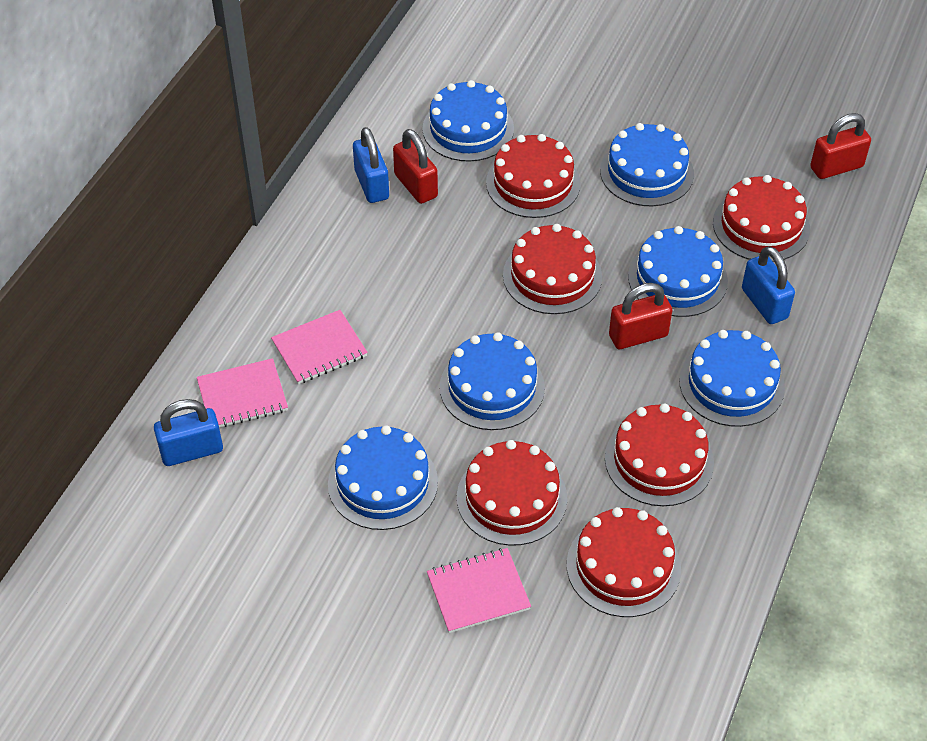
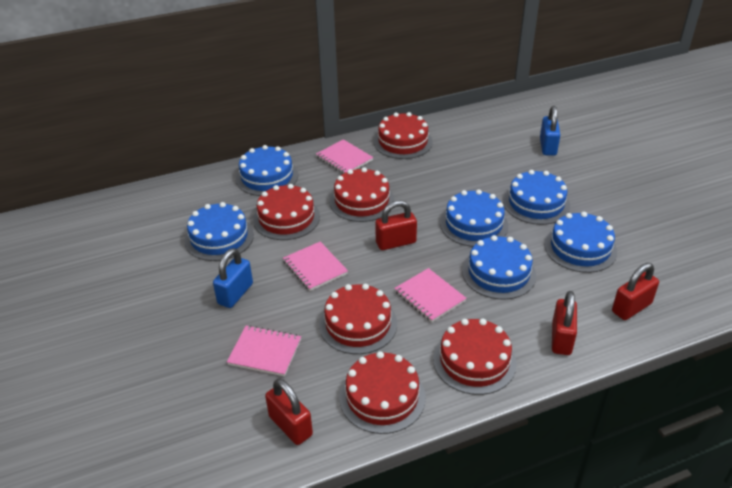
blue padlock: [154,399,223,466] [353,127,389,203] [742,246,795,324] = 3 -> [213,248,253,308] [540,106,560,156] = 2
pink notebook: [197,358,288,428] [271,310,368,384] [427,548,531,633] = 3 -> [227,325,301,376] [283,242,348,291] [316,139,373,174] [394,268,467,322] = 4
red padlock: [393,129,438,204] [609,283,672,349] [810,113,871,179] = 3 -> [265,379,313,445] [375,200,417,250] [552,291,577,355] [612,263,659,320] = 4

